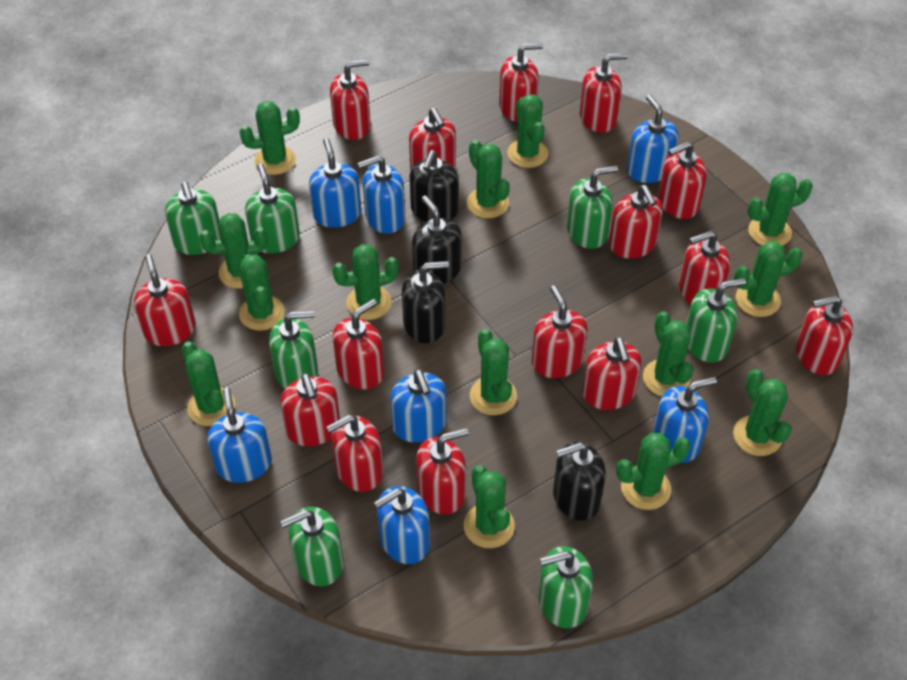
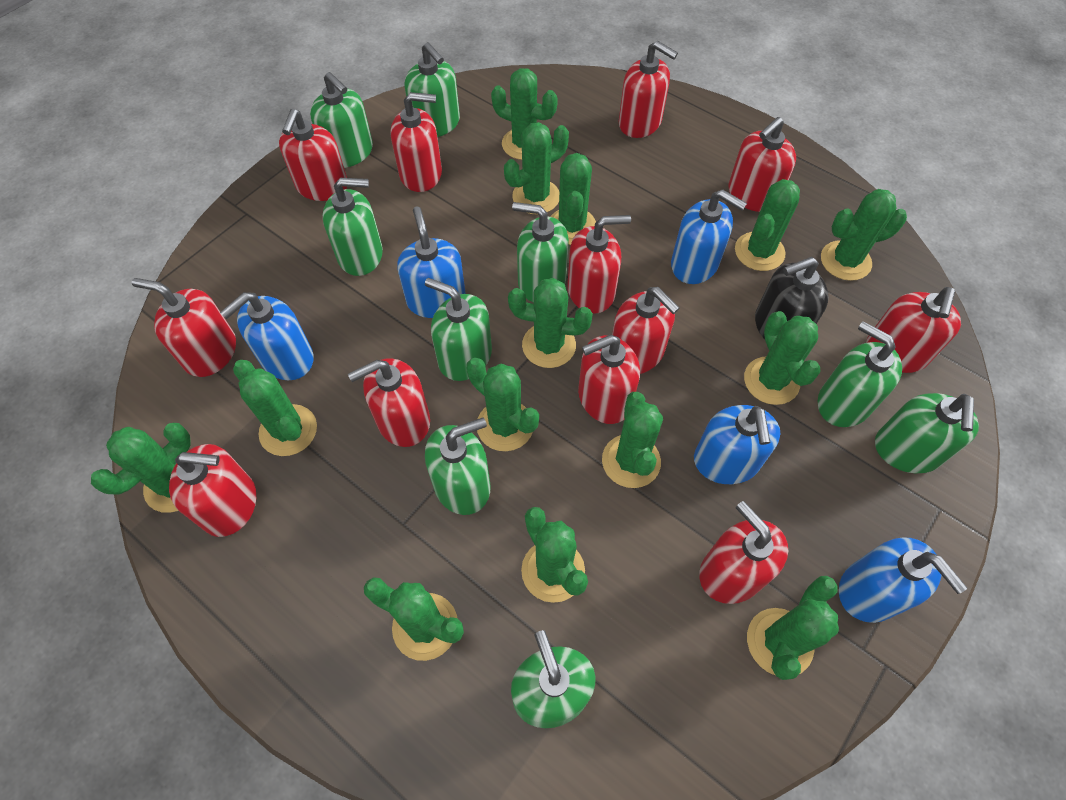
black soap dispenser: [402,261,449,344] [409,150,459,222] [412,195,462,284] [553,442,606,521] = 4 -> [755,257,829,339] = 1
blue soap dispenser: [207,388,272,483] [309,138,361,228] [358,155,405,234] [374,486,430,564] [390,369,446,443] [627,95,679,183] [653,377,717,463] = 7 -> [220,292,314,380] [397,207,466,318] [671,190,747,284] [694,405,780,484] [839,537,967,623] = 5
green soap dispenser: [165,181,220,255] [245,163,300,253] [269,310,318,389] [280,507,344,586] [538,546,593,629] [567,166,618,249] [686,278,746,363] = 7 -> [310,72,373,168] [323,178,383,276] [405,42,460,137] [425,278,492,381] [425,417,490,515] [511,630,595,728] [512,202,569,302] [818,321,902,427] [875,393,979,473] = 9
red soap dispenser: [134,254,196,346] [280,373,340,446] [326,415,383,492] [330,59,371,140] [333,299,384,389] [409,108,456,171] [416,428,469,515] [499,43,543,122] [532,285,587,378] [580,53,628,133] [582,337,642,410] [609,185,663,259] [658,141,707,219] [679,231,730,304] [796,296,853,375] = 15 -> [132,278,236,377] [169,444,256,537] [279,109,347,201] [348,358,430,447] [391,92,442,192] [567,215,631,314] [578,335,640,424] [612,287,680,374] [619,41,678,138] [699,501,788,604] [729,117,796,212] [867,287,961,373] = 12

